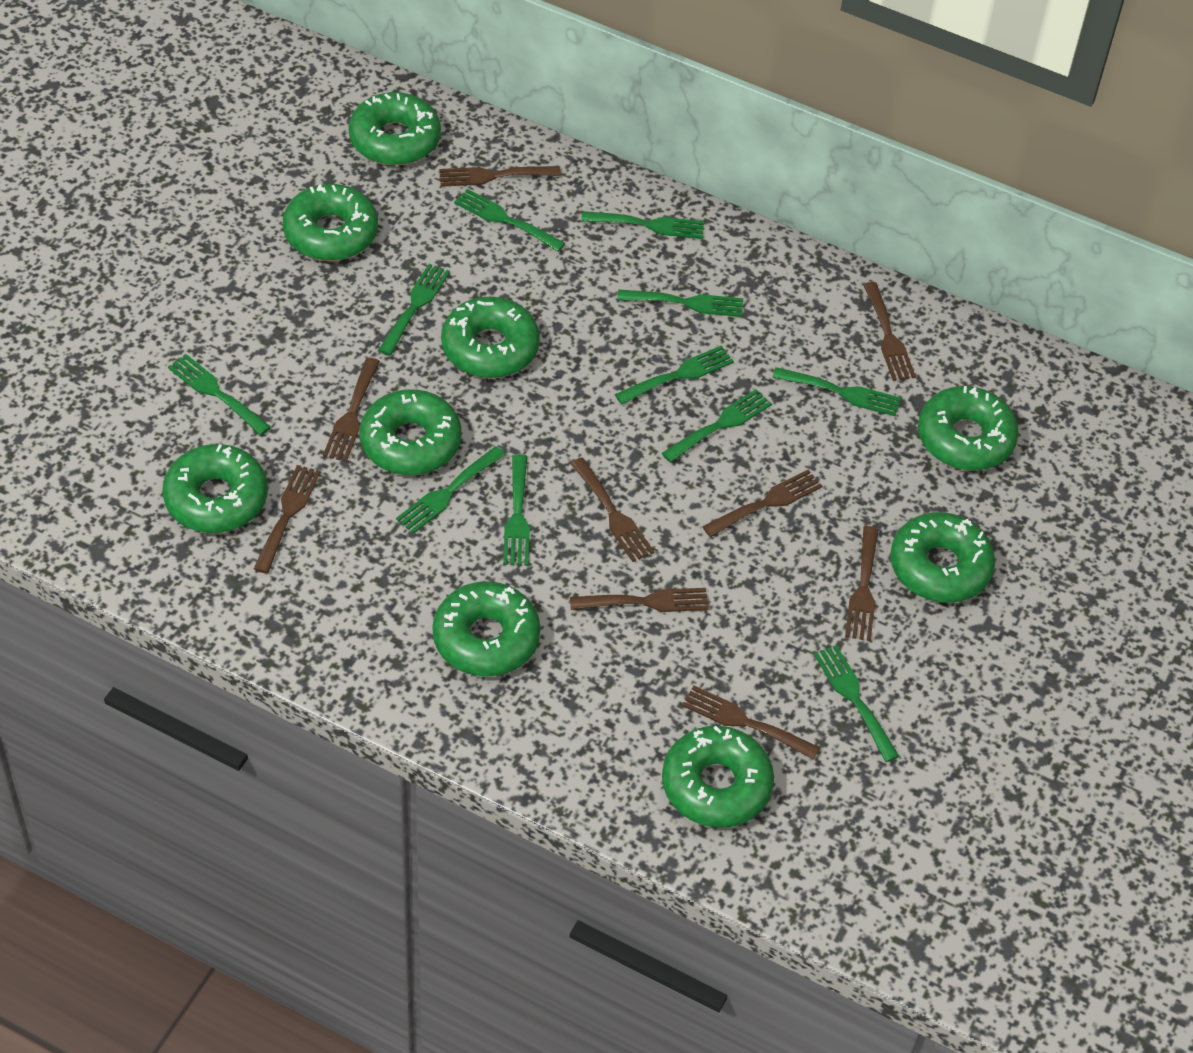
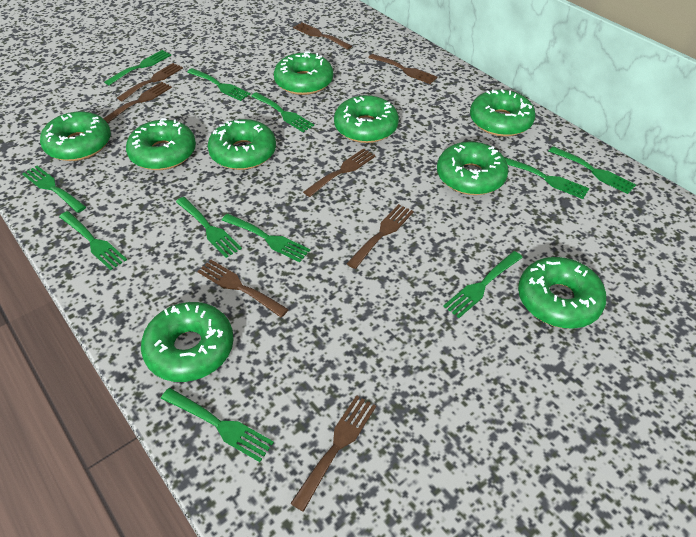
brown fork: [254,465,320,573] [323,358,380,462] [439,166,561,187] [570,458,654,562] [570,588,709,612] [682,686,820,760] [702,470,822,537] [845,526,879,641] [863,282,916,381] = 9 -> [103,82,172,123] [117,63,183,102] [197,260,289,318] [290,395,376,512] [293,22,352,50] [303,148,376,197] [346,204,414,269] [368,54,438,84] = 8

